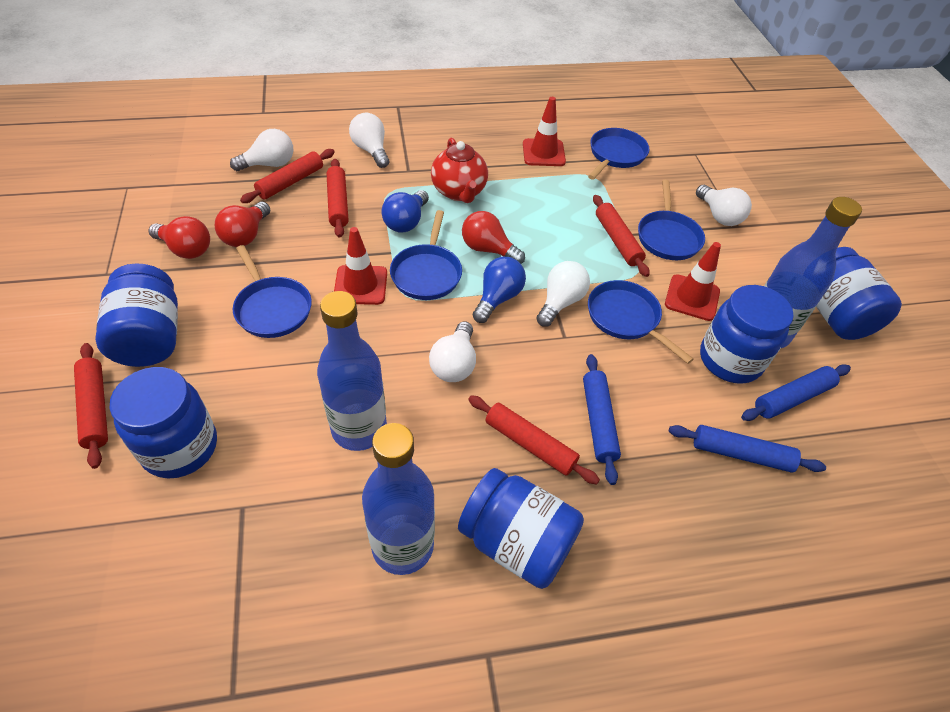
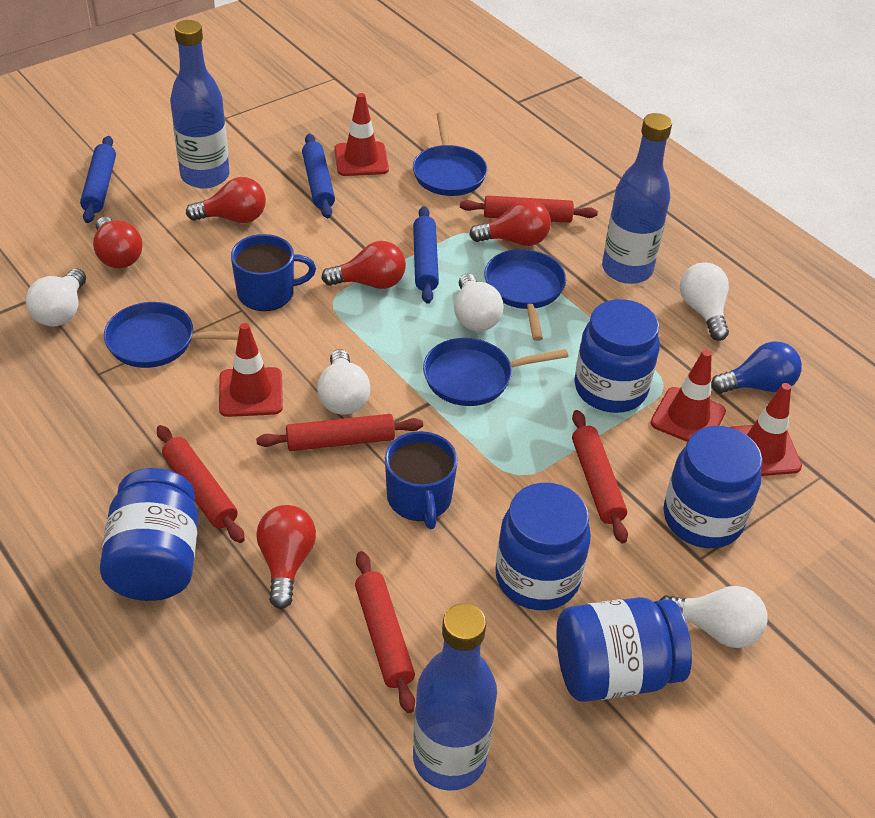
blue light bulb: [381,190,429,232] [473,257,526,323] = 2 -> [711,342,802,394] = 1
blue mug: none = 0 -> [231,234,316,311] [385,431,458,529] = 2
blue pan: [233,245,312,338] [390,210,462,300] [588,128,649,180] [588,280,694,364] [638,180,705,260] = 5 -> [104,302,239,368] [413,112,487,196] [423,338,568,406] [484,249,566,341] = 4
red light bulb: [149,216,210,259] [215,202,270,247] [462,211,525,264] = 3 -> [93,217,143,268] [186,177,266,223] [256,505,316,609] [321,241,406,289] [469,200,551,246] = 5
red teapot: [431,138,488,203] = 1 -> none = 0
red traffic cone: [334,227,387,305] [523,97,566,166] [665,242,721,321] = 3 -> [219,323,283,417] [334,93,389,176] [651,350,726,442] [730,383,802,476] = 4

